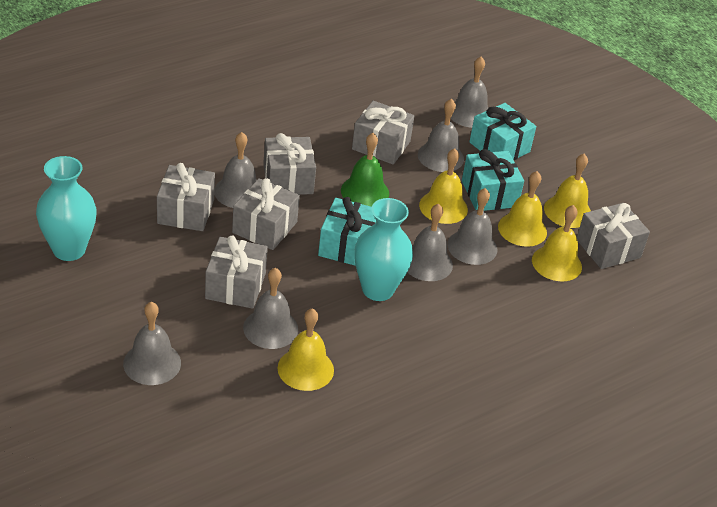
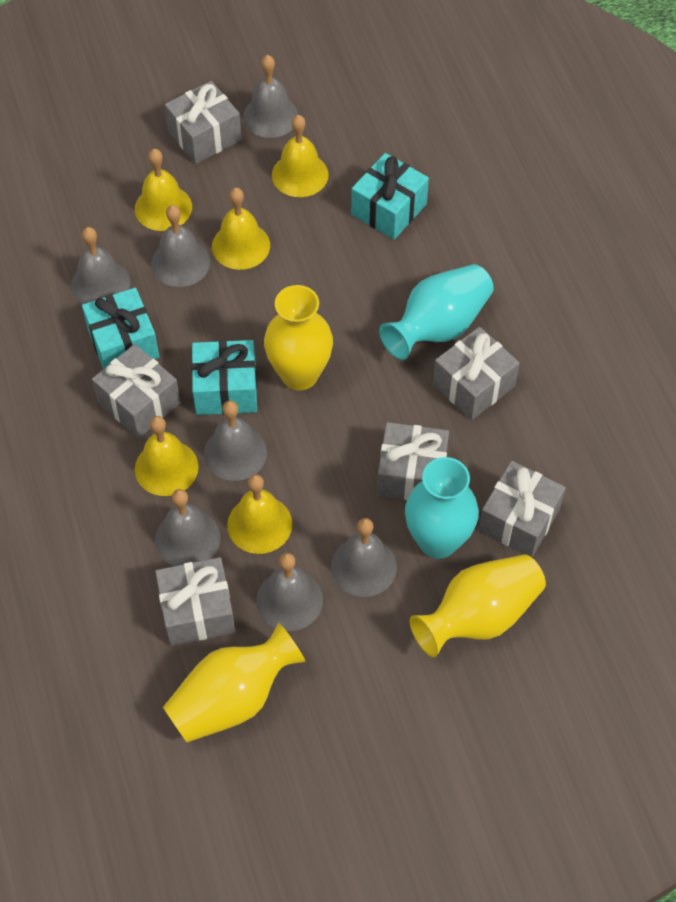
green bell: [341,133,389,207] = 1 -> none = 0
yellow vase: none = 0 -> [163,623,306,742] [264,285,333,390] [410,554,546,657] = 3

